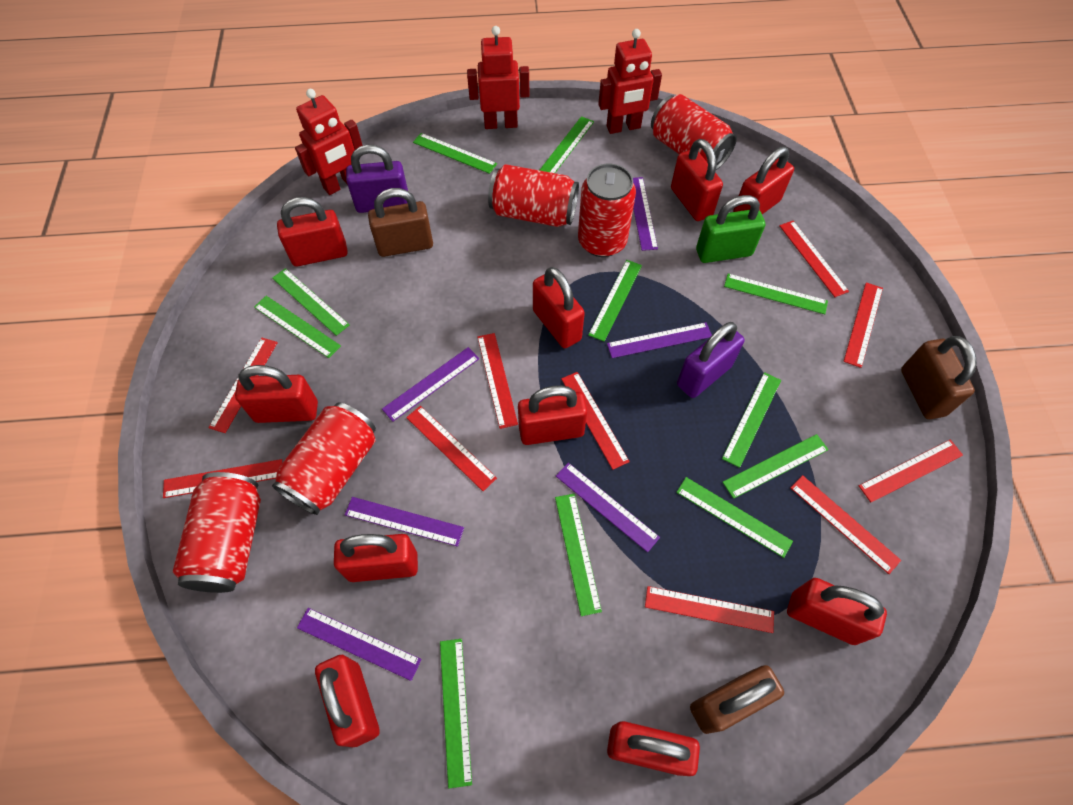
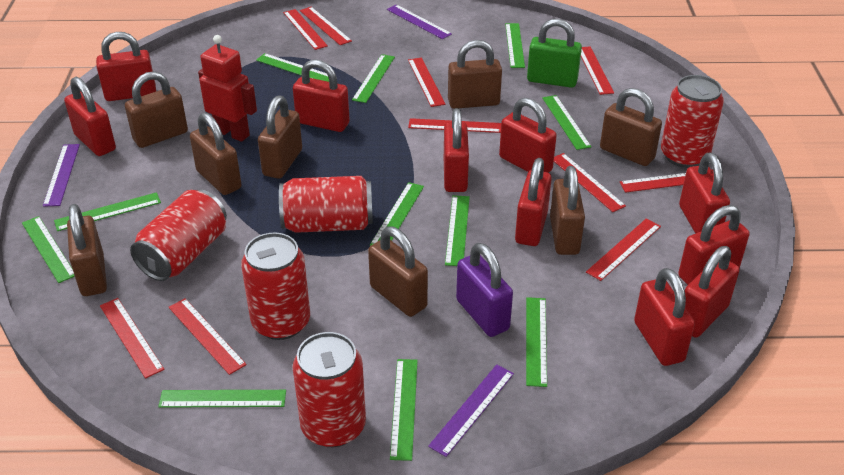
brown padlock: [368,188,433,257] [690,665,784,734] [901,336,977,419] = 3 -> [67,204,107,296] [125,71,188,148] [190,113,242,195] [258,95,302,179] [368,226,428,317] [448,40,502,109] [550,166,585,255] [600,88,662,166] = 8
purple padlock: [346,145,408,213] [677,322,745,398] = 2 -> [456,243,513,337] = 1
purple ruler: [297,608,421,681] [345,497,464,547] [382,347,479,422] [556,463,660,552] [607,322,712,358] [633,177,658,251] = 6 -> [43,144,80,207] [387,5,452,39] [428,364,514,457] = 3
red robot: [295,89,363,195] [467,26,529,129] [598,29,662,134] = 3 -> [198,35,257,142] = 1

